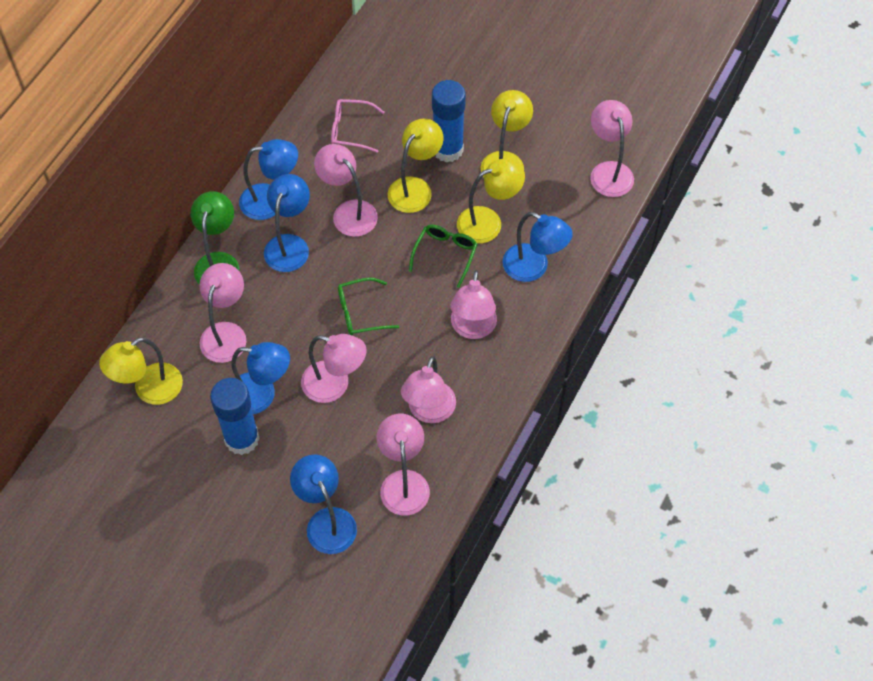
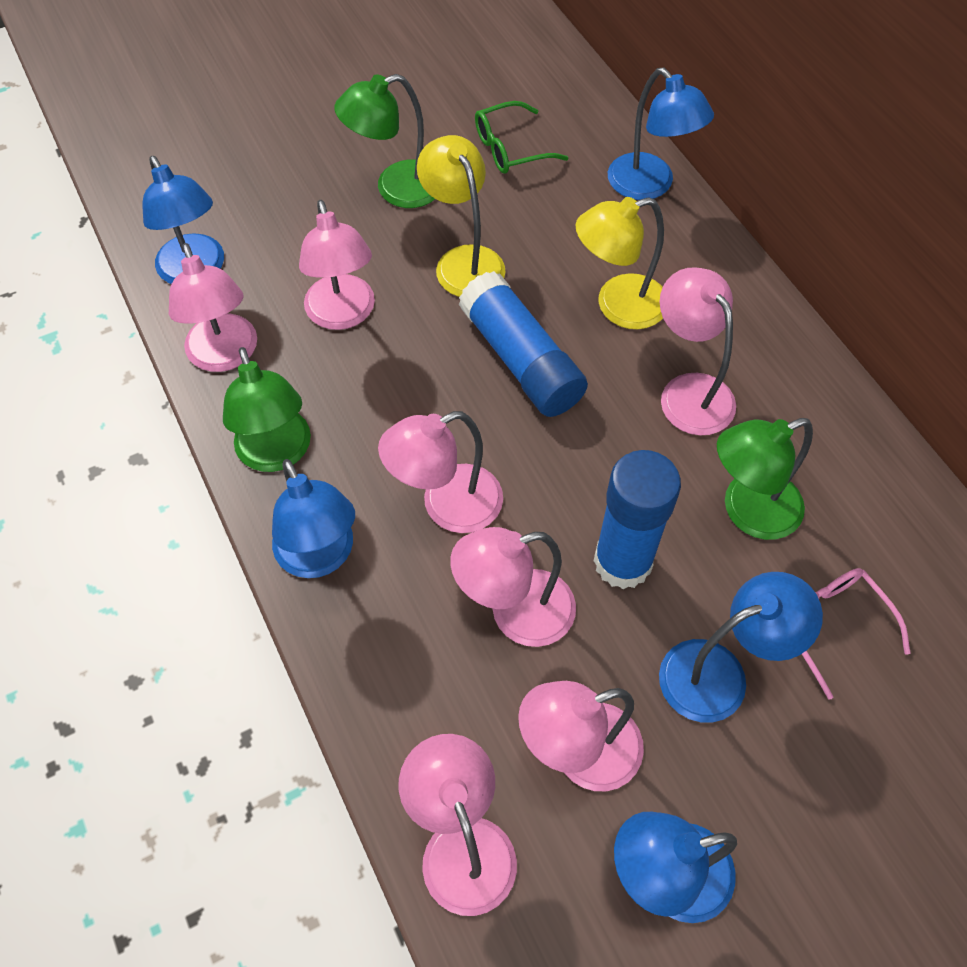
green glasses: [338,278,399,335] [409,224,478,288] = 2 -> [475,101,569,173] = 1
green lamp: [191,191,239,285] = 1 -> [223,347,311,472] [334,74,435,208] [717,418,813,540] = 3
yellow lamp: [99,337,183,405] [388,118,443,213] [457,159,525,243] [481,90,533,177] = 4 -> [417,135,505,297] [576,197,664,329] = 2

